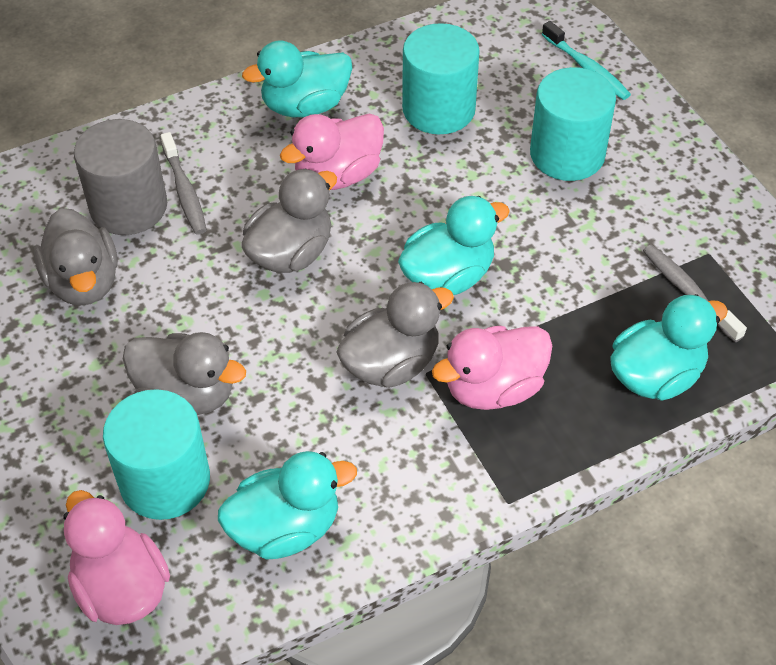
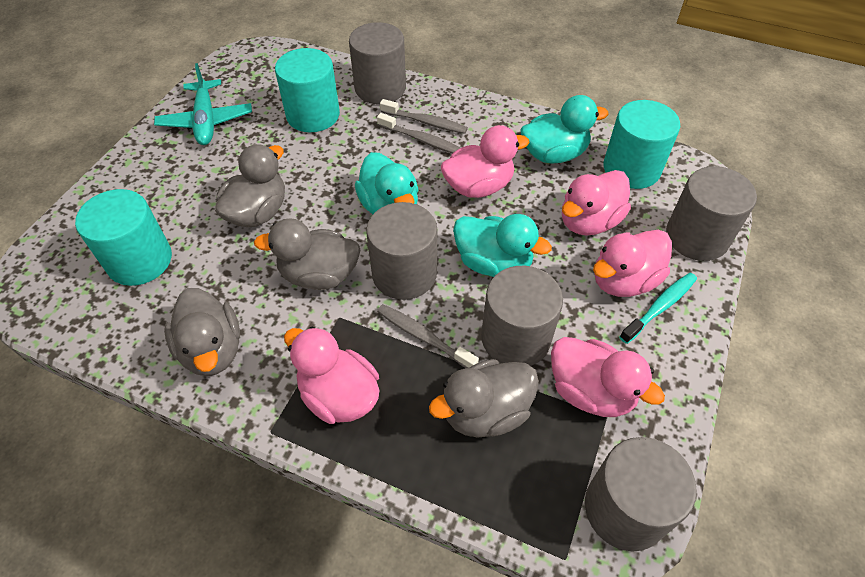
grey cylinder: [74,119,167,235] = 1 -> [349,22,406,104] [366,202,437,300] [481,266,563,366] [585,437,697,551] [666,166,757,261] = 5
grey toothbrush: [161,132,206,234] [643,245,747,342] = 2 -> [377,113,460,153] [377,304,479,368] [380,99,468,134] = 3
pink duck: [63,490,170,625] [280,113,384,190] [432,326,552,410] = 3 -> [284,327,380,424] [441,125,529,198] [551,337,665,417] [562,170,631,236] [593,230,672,297] = 5
turquoise duck: [218,451,357,560] [242,40,352,117] [398,196,510,295] [610,294,728,401] = 4 -> [355,152,418,214] [453,214,552,277] [520,95,608,164] = 3
turquoise plane: none = 0 -> [154,63,252,145] = 1

